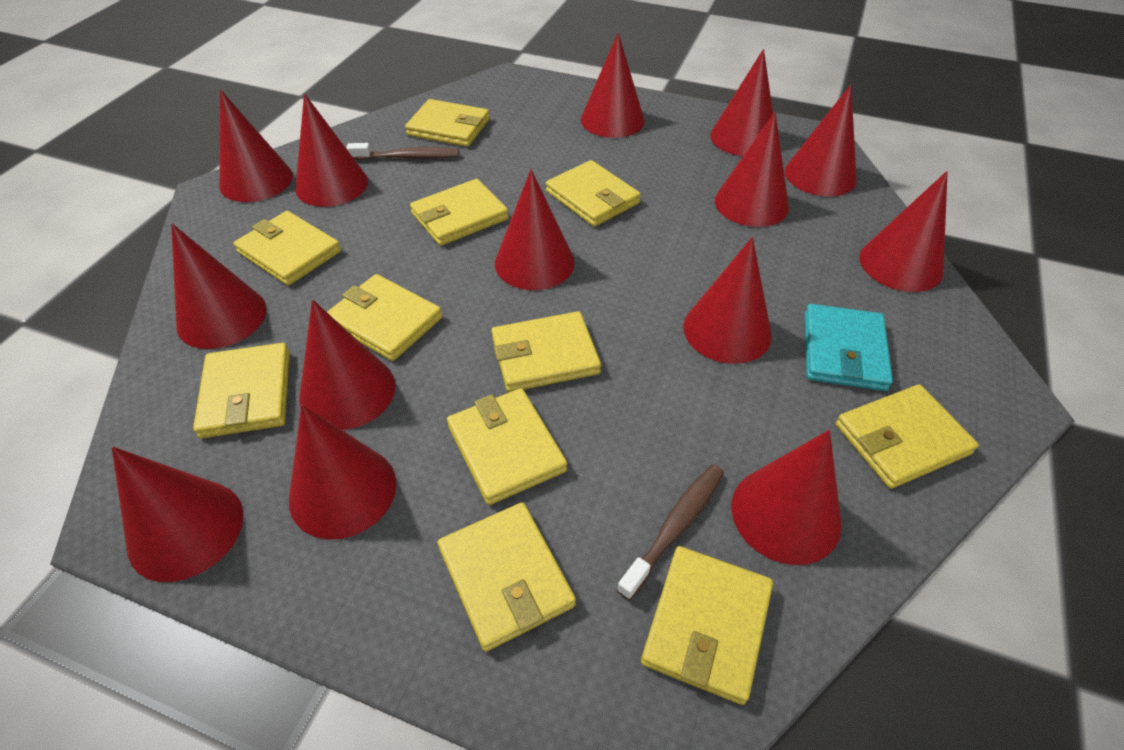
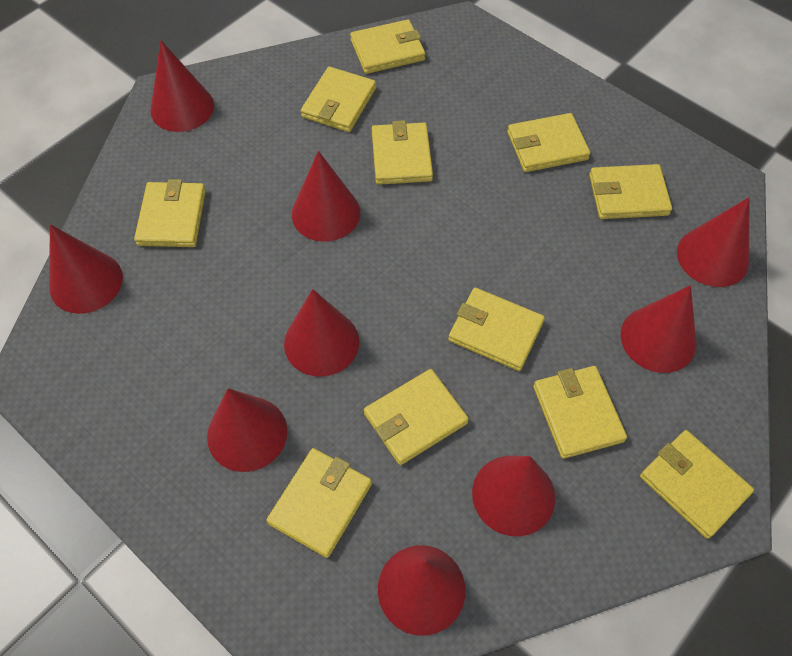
brown toothbrush: [346,143,459,160] [617,464,724,600] = 2 -> none = 0
red cone: [112,446,243,582] [171,223,267,349] [219,89,293,202] [289,405,396,539] [295,94,368,207] [299,300,395,430] [495,169,574,290] [581,33,645,138] [683,237,772,364] [710,49,773,156] [715,112,789,227] [731,430,842,565] [785,84,857,197] [859,171,948,292] = 14 -> [49,224,123,314] [150,40,214,132] [207,388,287,472] [284,289,359,377] [292,151,360,242] [378,545,465,636] [472,456,555,536] [621,285,696,373] [677,197,749,287] = 9
turquoise wallet: [805,304,893,391] = 1 -> none = 0

